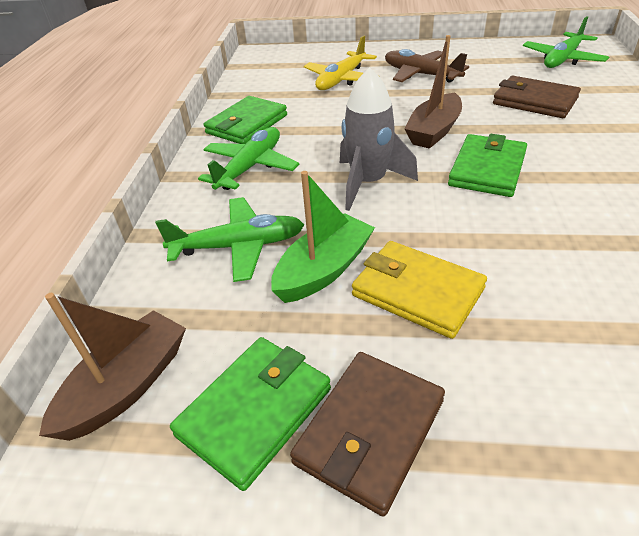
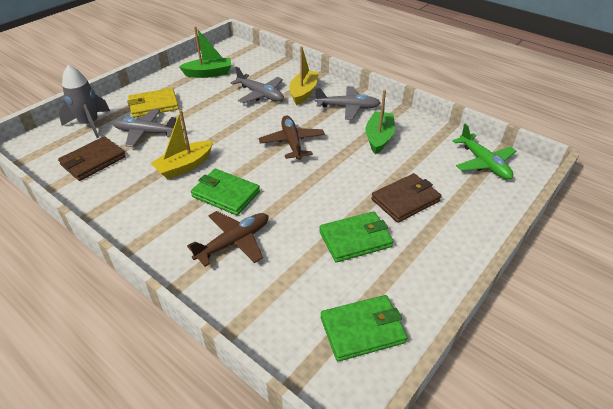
brown boat: [39,293,186,441] [404,35,462,149] = 2 -> none = 0
brown plane: [385,49,469,83] = 1 -> [187,211,268,267] [259,116,325,160] = 2
green boat: [271,171,375,303] = 1 -> [179,26,232,78] [365,90,395,154] = 2
green plane: [155,197,304,282] [198,127,299,190] [523,16,609,68] = 3 -> [452,124,516,180] = 1
grey plane: none = 0 -> [113,109,176,147] [231,66,284,103] [315,86,380,120] = 3
yellow boat: none = 0 -> [151,110,213,179] [289,46,319,105] = 2
yellow plane: [304,35,380,90] = 1 -> none = 0

